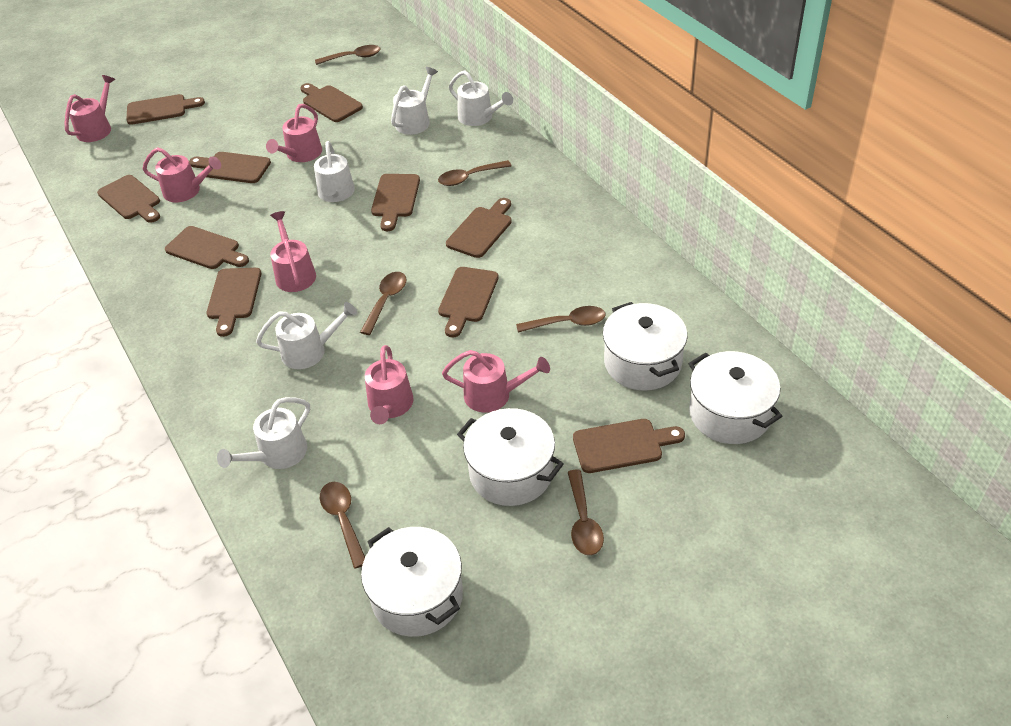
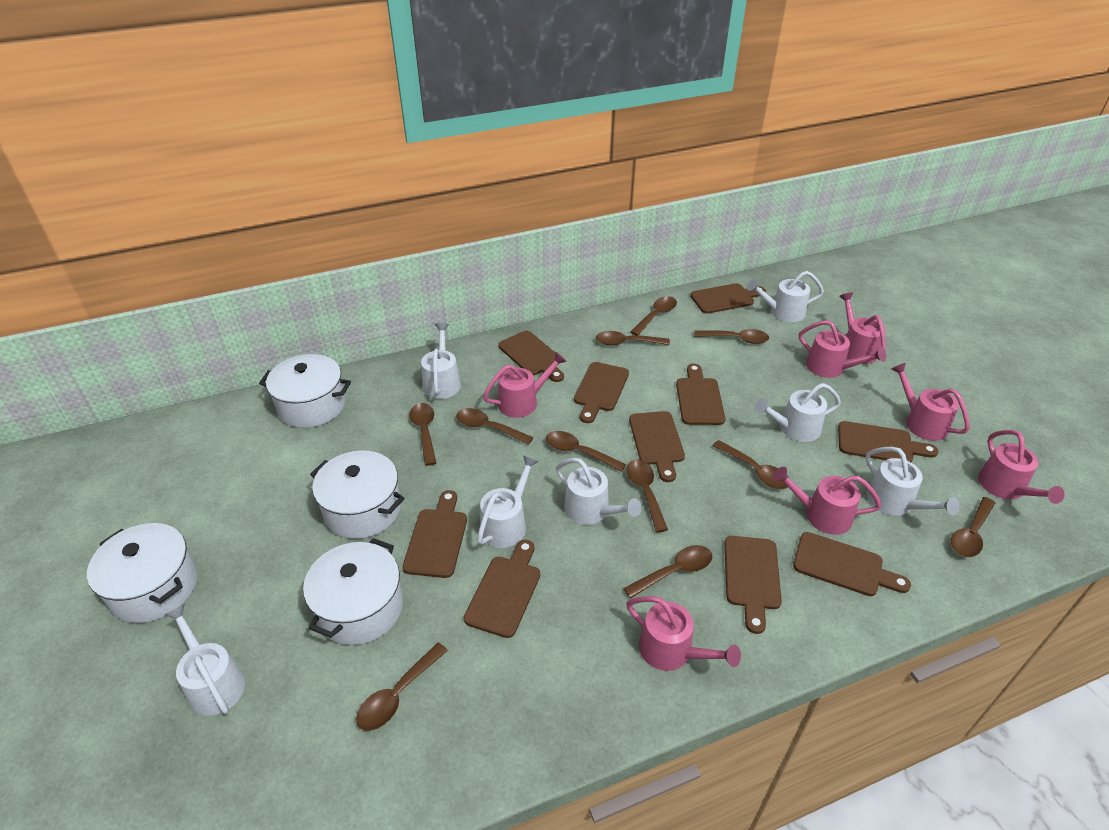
brown spoon: [315,45,381,65] [319,482,365,569] [360,272,406,335] [438,160,511,186] [516,306,605,333] [568,469,604,555] = 6 -> [356,643,448,731] [410,403,436,466] [456,408,533,445] [546,431,626,472] [596,331,670,345] [623,545,712,599] [626,460,668,533] [630,296,677,335] [694,329,769,344] [713,440,789,489] [951,497,995,557] = 11
pink watering can: [65,75,115,142] [143,147,221,202] [266,104,322,162] [270,211,316,292] [365,345,414,424] [442,350,550,413] = 6 -> [483,352,567,418] [626,596,741,671] [773,467,882,535] [799,320,886,378] [839,292,886,364] [891,363,970,441] [978,430,1065,504] = 7
white watering can: [217,397,310,469] [256,302,357,369] [314,141,355,202] [391,67,438,135] [449,70,513,126] = 5 -> [164,604,246,716] [421,323,461,399] [477,455,539,548] [556,458,642,525] [747,271,824,322] [754,383,841,442] [865,447,960,516] = 7

